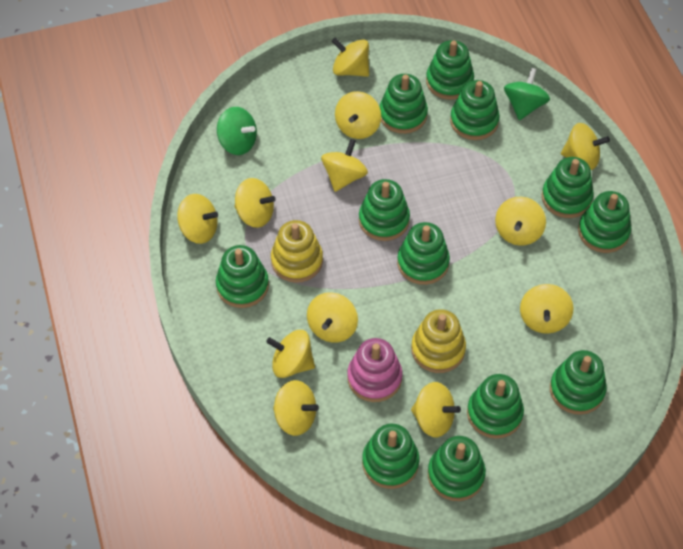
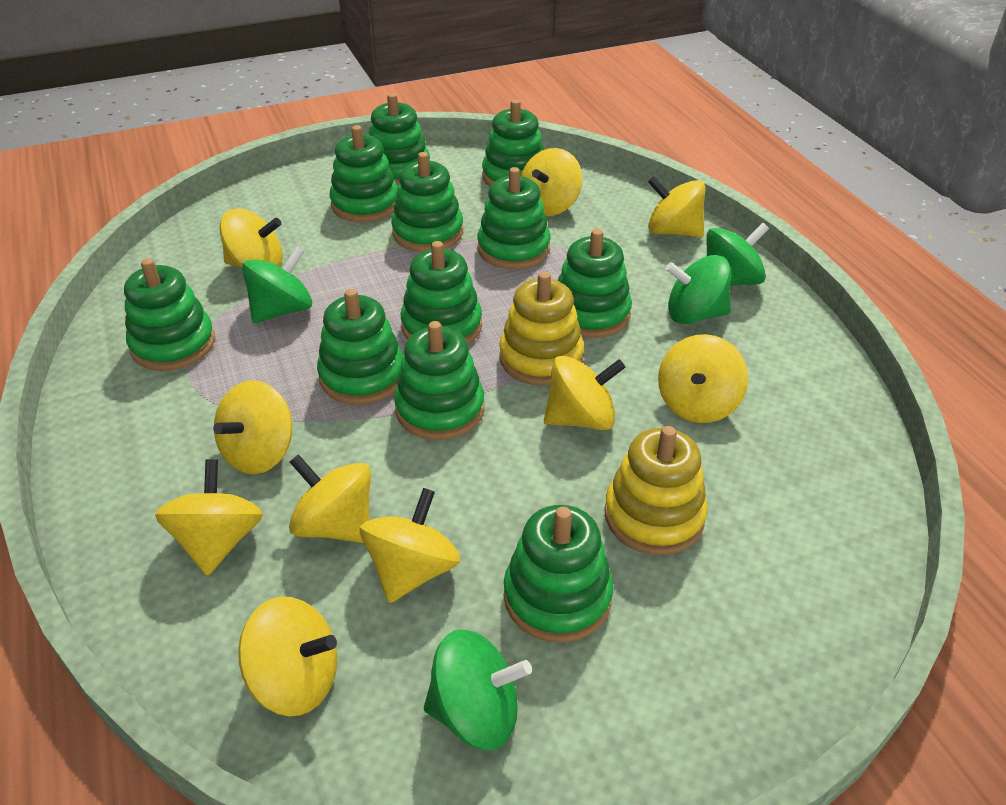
green spinning top: [217,107,257,155] [504,68,550,120] = 2 -> [242,247,312,323] [424,629,532,750] [665,255,731,324] [706,223,769,286] = 4
green stacking toy: [216,245,269,308] [359,179,410,241] [362,424,419,489] [380,74,428,134] [397,222,450,285] [426,40,474,100] [428,436,486,501] [450,80,500,140] [467,374,524,439] [542,157,594,218] [550,350,606,415] [578,191,631,253] = 12 -> [124,258,215,371] [317,289,403,405] [330,125,398,222] [369,93,430,186] [391,152,463,252] [394,321,484,440] [401,241,482,344] [477,167,551,269] [482,99,545,187] [504,505,613,643] [558,229,632,338] = 11
pink stacking toy: [347,338,402,402] = 1 -> none = 0
yellow spinning top: [177,194,218,244] [234,178,276,228] [266,330,315,378] [273,380,319,436] [307,292,358,343] [321,139,368,192] [332,38,369,77] [335,91,381,139] [411,382,461,437] [495,197,546,246] [520,284,574,334] [561,123,610,170] = 12 -> [155,459,263,576] [213,381,292,474] [220,208,282,268] [238,596,337,716] [289,454,371,543] [360,488,460,603] [521,148,582,216] [544,356,626,430] [648,176,705,238] [658,334,748,423] = 10

